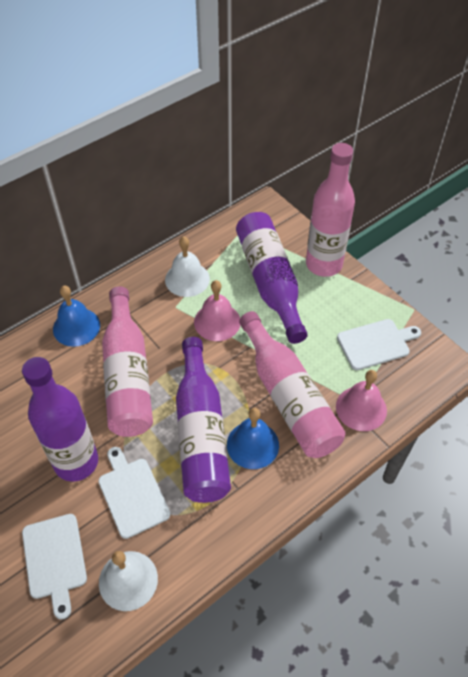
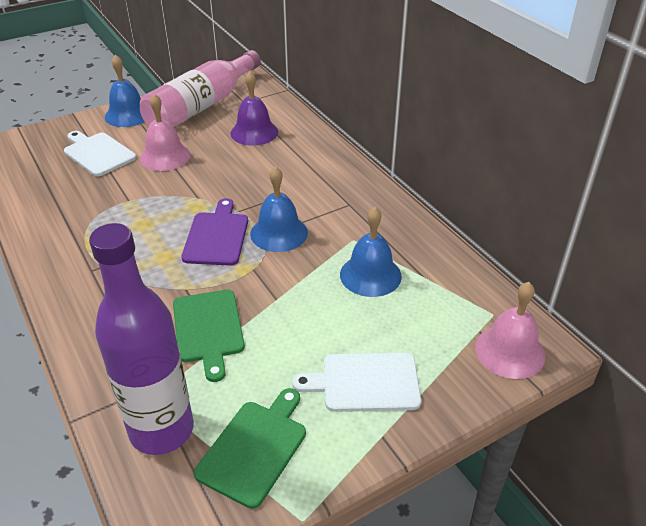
blue bell: [53,286,100,347] [227,408,279,469] = 2 -> [105,55,144,127] [250,166,308,252] [340,207,402,297] = 3
green cutting board: none = 0 -> [173,290,245,382] [194,388,306,509] = 2
pink bottle: [102,286,153,437] [239,311,346,458] [306,143,355,277] = 3 -> [140,50,261,127] = 1
purple bell: none = 0 -> [230,71,278,146] = 1
purple bottle: [22,357,98,482] [176,337,231,503] [236,212,308,344] = 3 -> [89,223,194,455] = 1
purple cutting board: none = 0 -> [181,198,248,266] = 1
white bell: [99,551,158,611] [165,236,210,297] = 2 -> none = 0
white cutting board: [22,514,87,620] [98,447,170,539] [337,319,421,370] = 3 -> [64,131,137,176] [292,353,421,412] = 2

